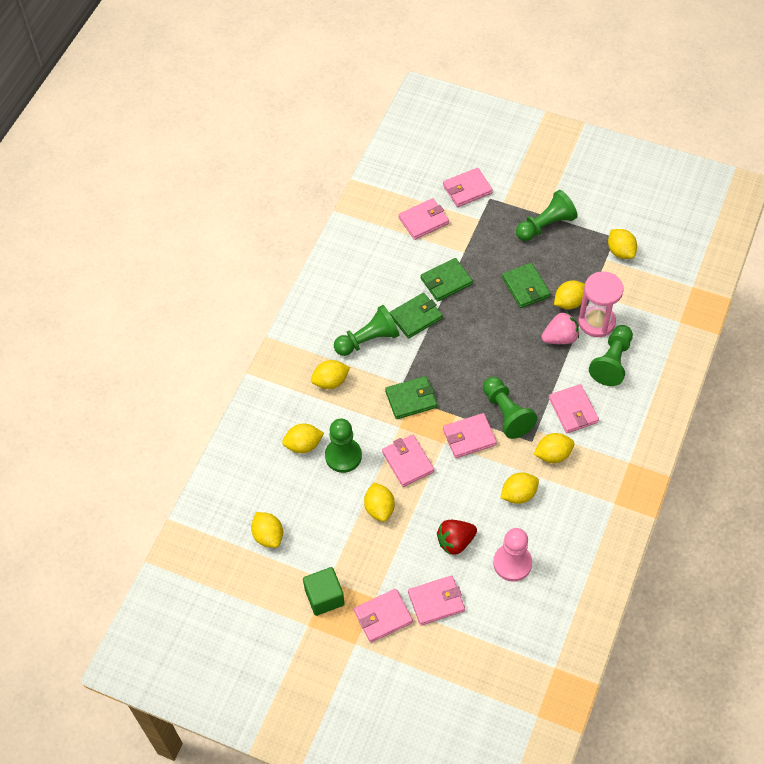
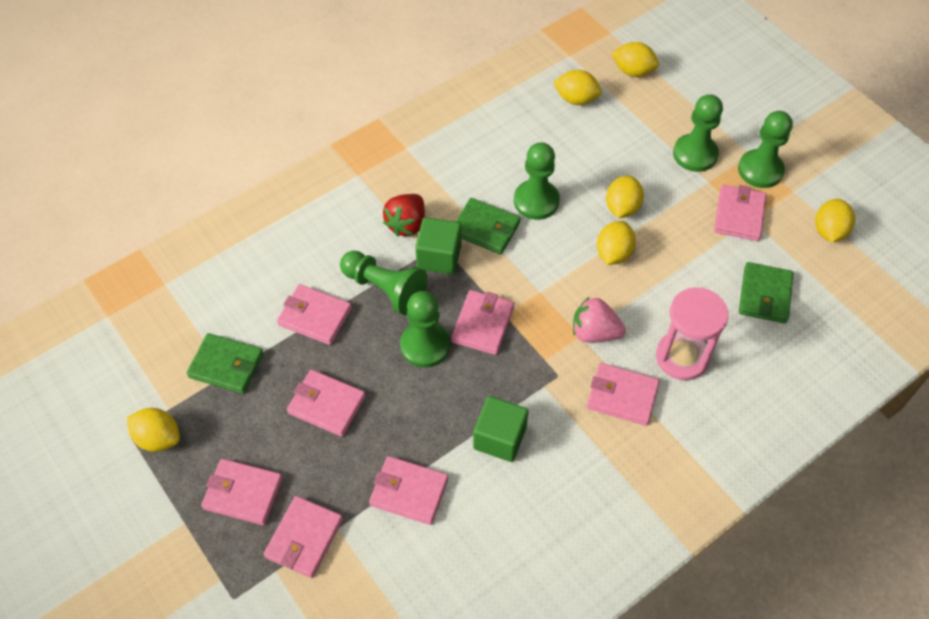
green cube: [303,567,345,616] = 1 -> [415,217,461,275] [473,396,528,462] = 2
green wallet: [385,376,437,419] [390,293,443,338] [421,258,473,302] [502,263,551,308] = 4 -> [187,333,264,394] [456,198,521,254] [739,262,793,324] = 3
pink pawn: [493,528,532,581] = 1 -> none = 0
pink wallet: [354,589,413,643] [382,435,434,487] [399,198,449,240] [408,575,465,626] [443,168,493,207] [443,413,497,458] [549,384,599,433] = 7 -> [201,459,283,525] [264,496,343,578] [277,284,352,345] [287,369,365,437] [369,456,448,525] [451,290,514,355] [587,363,660,426] [714,185,766,241] = 8
yellow lemon: [251,512,283,548] [282,424,324,453] [311,360,350,389] [364,483,395,522] [500,473,539,504] [534,433,574,463] [554,280,585,309] [608,229,637,259] = 8 -> [127,408,180,452] [553,70,602,105] [597,221,636,265] [606,176,644,218] [611,42,659,77] [815,199,855,243] = 6

